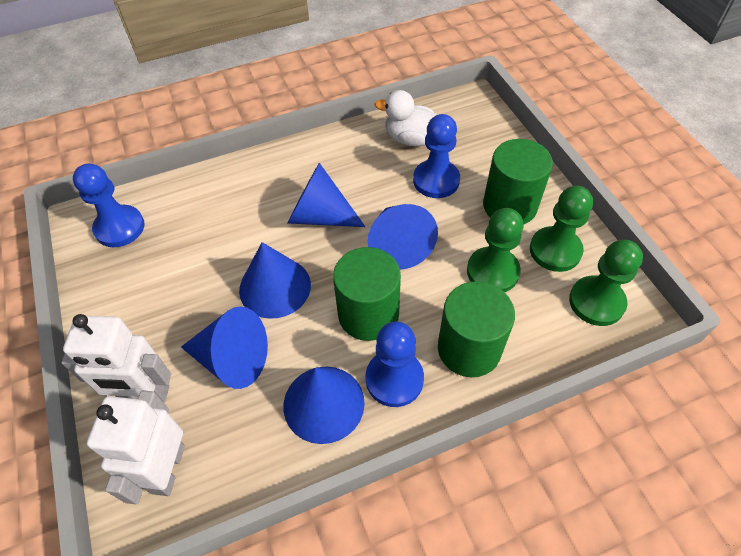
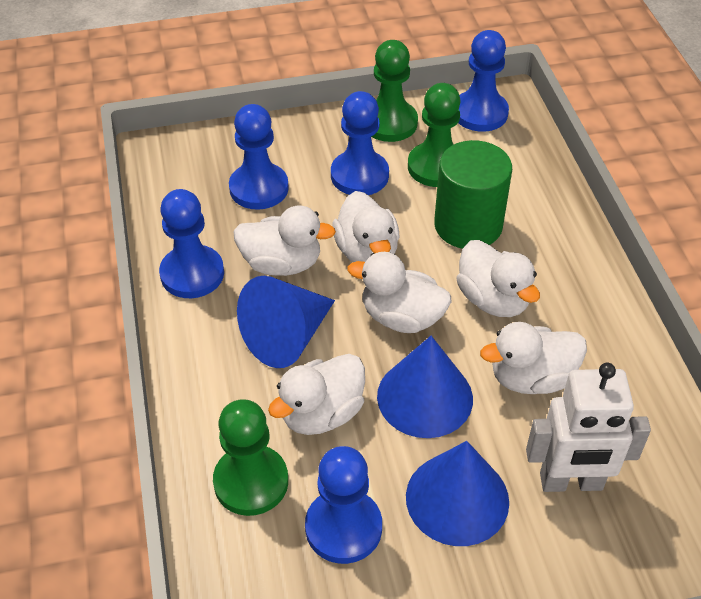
blue cone: [181,307,268,389] [239,242,311,319] [284,367,365,444] [288,163,365,227] [367,204,438,270] = 5 -> [237,276,335,368] [377,336,473,438] [406,441,509,546] = 3
blue pawn: [73,163,145,247] [365,322,424,407] [413,114,460,198] = 3 -> [159,189,224,298] [229,104,289,210] [305,446,382,564] [331,91,389,195] [458,30,509,132] = 5
green cylinder: [333,247,401,341] [438,281,515,377] [483,139,553,225] = 3 -> [434,140,512,249] = 1
white duck: [375,90,439,147] = 1 -> [233,206,336,276] [268,354,365,435] [332,191,400,262] [348,252,451,333] [456,240,540,317] [480,322,587,394] = 6
white robot: [61,314,171,402] [87,390,185,504] = 2 -> [526,363,651,492] = 1

